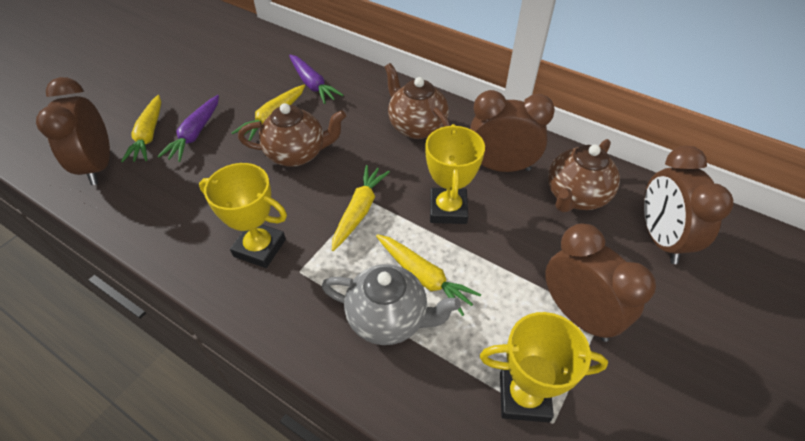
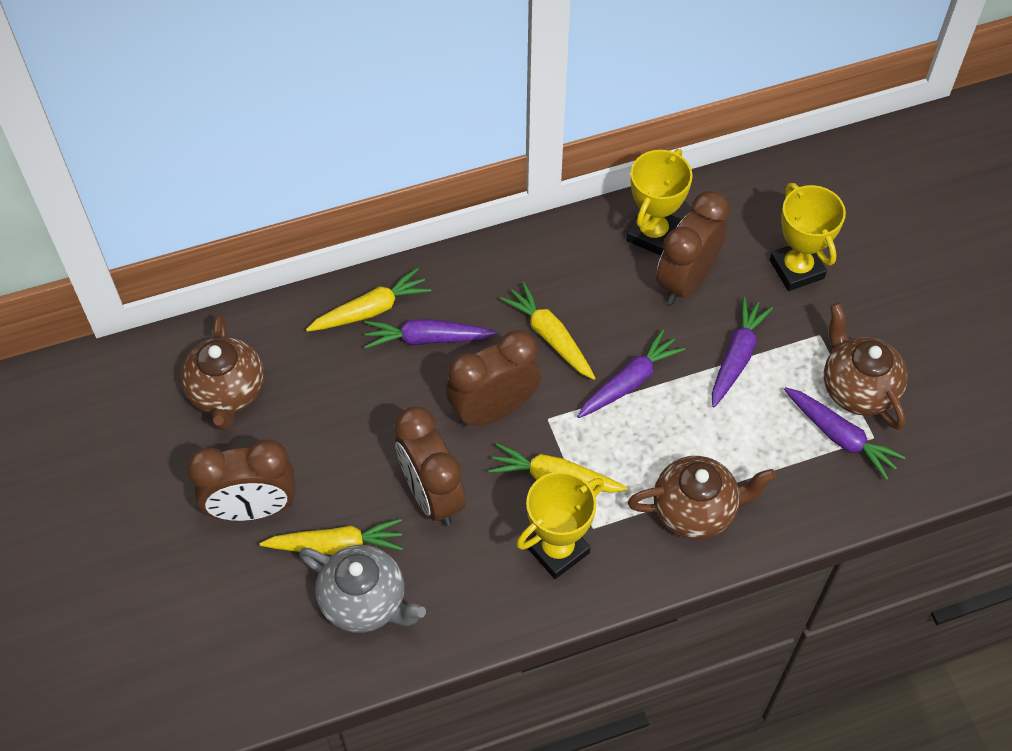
purple carrot: [157,95,219,162] [289,55,343,104] = 2 -> [364,319,497,348] [577,329,685,418] [712,297,773,408] [784,387,906,480] = 4

